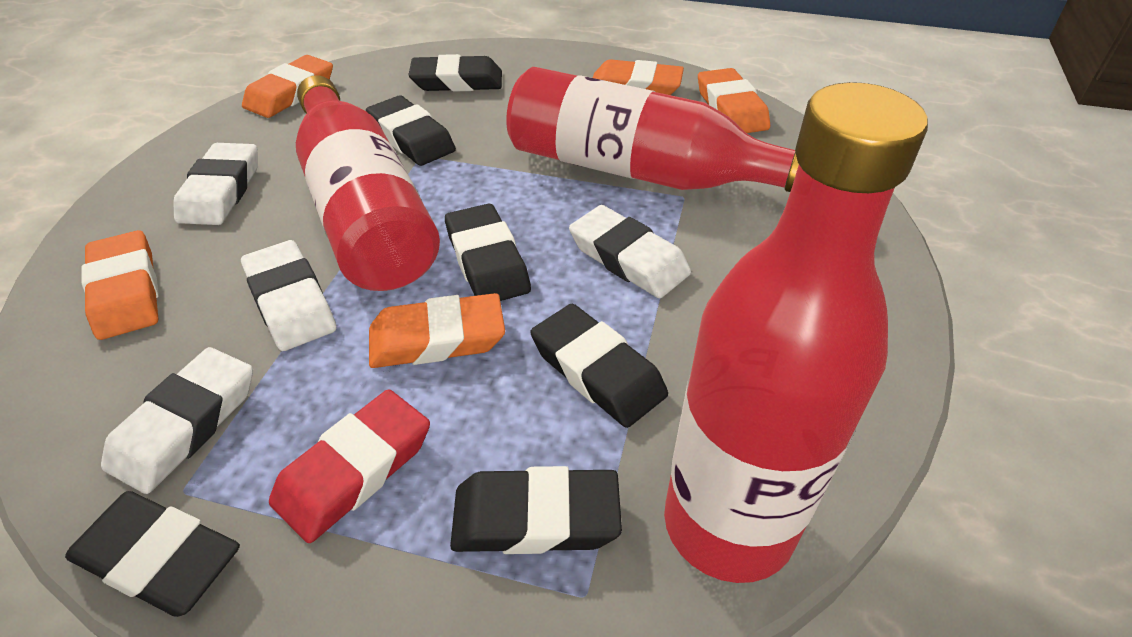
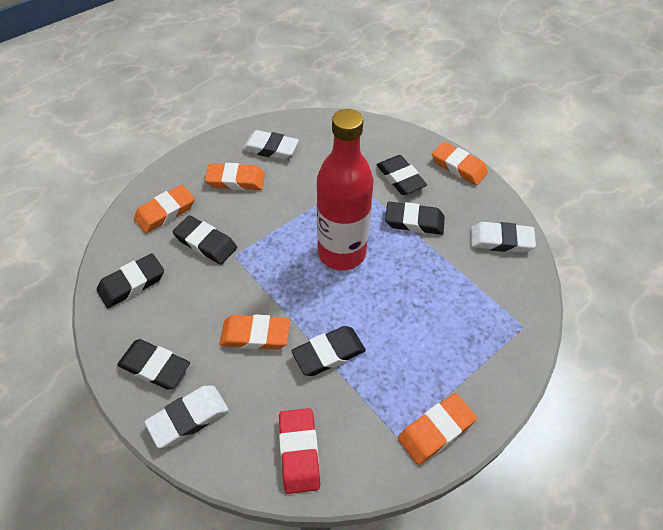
red bottle: [296,75,440,291] [506,67,799,192] [664,82,928,583] = 3 -> [317,109,374,270] = 1
white eraser: [101,347,253,494] [173,143,258,225] [241,240,336,351] [569,205,691,298] = 4 -> [145,385,228,448] [242,130,299,160] [471,222,536,253] = 3

